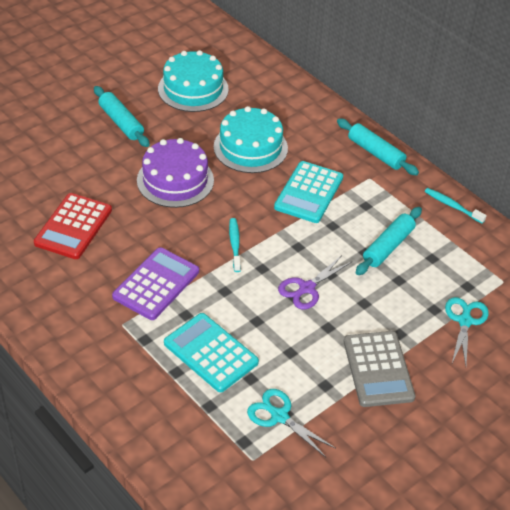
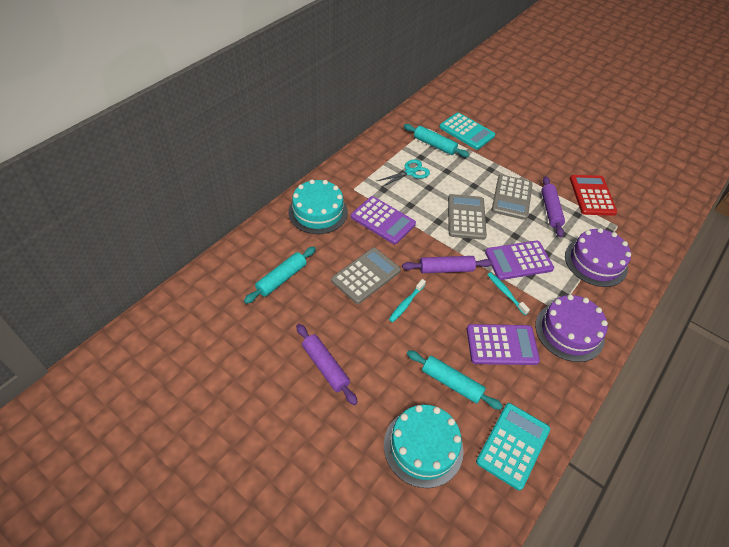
grey calculator: [344,331,415,407] = 1 -> [331,248,401,304] [448,194,487,240] [492,175,533,220] = 3
purple cake: [137,138,214,208] = 1 -> [535,294,608,362] [565,228,631,287] = 2
purple calculator: [112,247,199,320] = 1 -> [351,196,416,244] [467,324,540,365] [485,241,554,280] = 3
purple rolling pin: none = 0 -> [296,324,358,405] [402,256,493,273] [541,176,565,237] = 3
purple scissors: [278,255,352,309] = 1 -> none = 0
turquoise scissors: [247,389,336,457] [445,297,489,366] = 2 -> [377,159,430,187] = 1

